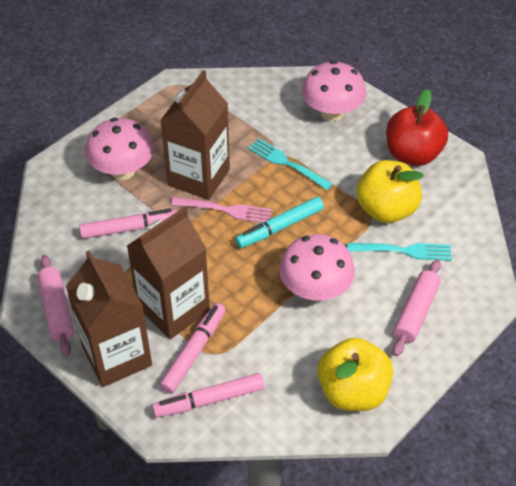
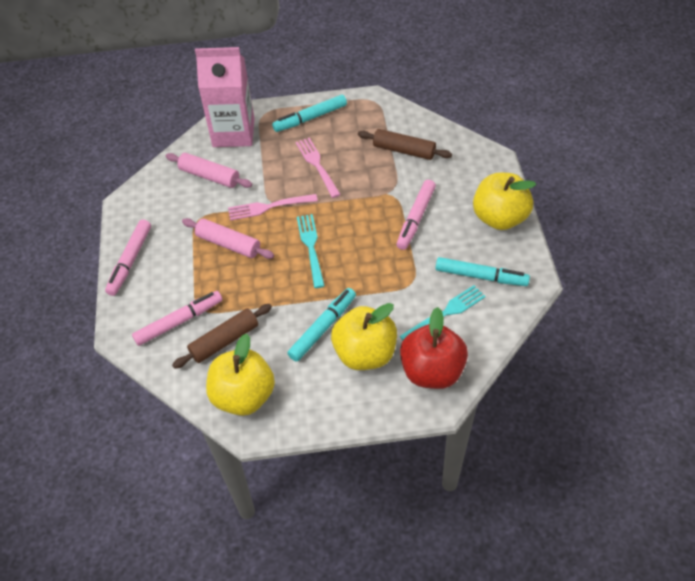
brown carton: [66,250,152,387] [127,207,210,339] [160,70,230,200] = 3 -> none = 0
brown rolling pin: none = 0 -> [172,304,272,369] [358,129,452,160] = 2
pink carton: none = 0 -> [195,47,254,147] = 1
pink fork: [171,197,272,223] = 1 -> [228,194,318,220] [296,138,341,198] = 2
pink mushroom: [86,118,154,180] [279,234,355,301] [302,61,366,121] = 3 -> none = 0
turquoise marker: [235,197,324,248] = 1 -> [272,95,347,132] [287,288,356,362] [435,257,530,286] = 3
yellow apple: [317,338,393,411] [356,160,424,223] = 2 -> [206,334,275,416] [331,303,397,370] [473,173,536,230] = 3

